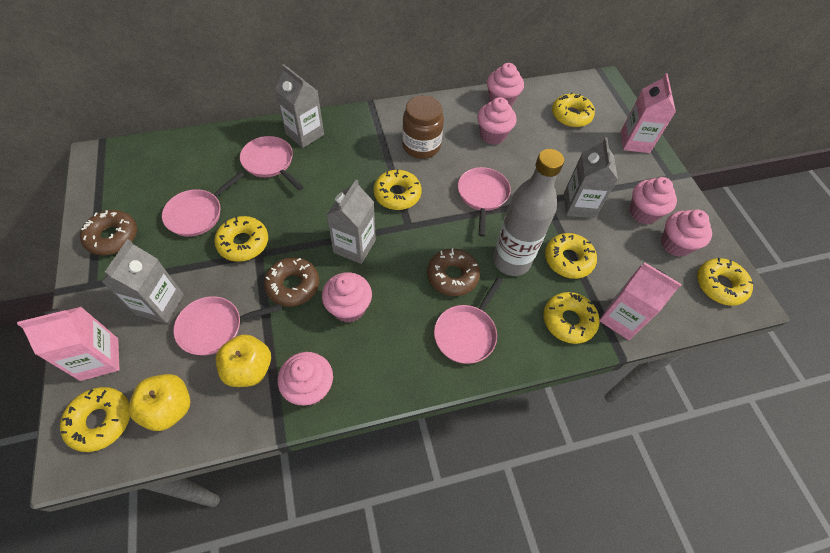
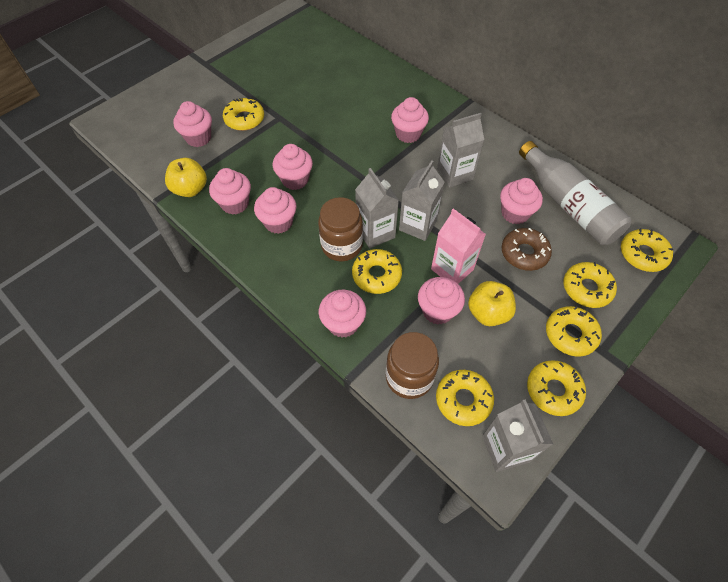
brown donut: [80,210,137,255] [264,257,319,307] [427,249,480,296] = 3 -> [502,228,552,271] = 1
brown jar: [402,95,444,159] = 1 -> [318,197,363,261] [386,332,439,399] = 2
pink carton: [17,307,120,381] [599,263,681,340] [621,73,676,153] = 3 -> [431,209,486,284] = 1
pink cupcake: [277,352,333,406] [322,272,372,323] [477,97,516,145] [487,63,524,107] [630,177,677,224] [661,209,712,257] = 6 -> [173,101,212,147] [209,168,251,215] [254,187,296,234] [273,144,313,190] [319,290,366,338] [391,97,429,143] [418,277,465,325] [500,178,543,224] = 8
pink pan: [162,172,244,237] [173,296,282,355] [240,136,304,190] [434,277,503,364] [458,167,511,237] = 5 -> none = 0

